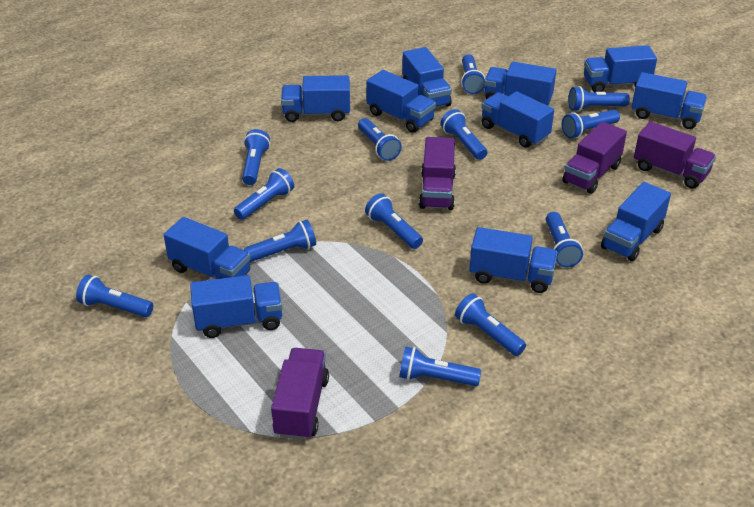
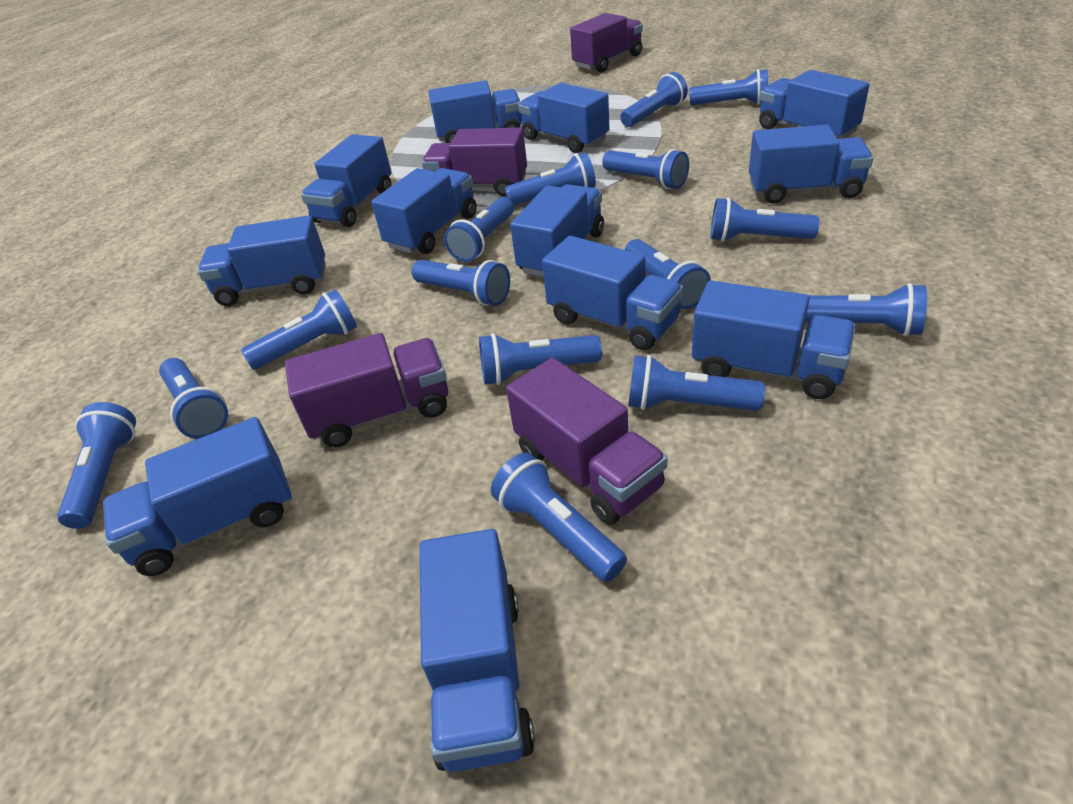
blue flashlight: [76,275,153,317] [234,168,294,220] [242,129,270,185] [244,220,316,262] [358,118,402,161] [365,194,423,249] [399,346,481,386] [441,109,487,160] [455,294,526,356] [461,54,485,94] [546,212,583,267] [562,110,620,138] [568,86,630,112] = 13 -> [57,402,136,529] [159,358,228,439] [241,289,357,370] [412,260,510,306] [444,197,514,262] [479,333,602,385] [491,453,627,582] [504,152,596,205] [602,149,689,189] [620,72,688,127] [625,239,711,309] [628,355,765,411] [689,69,768,105] [711,197,820,242] [805,283,927,336] = 15
blue truck: [164,217,251,279] [190,275,282,338] [281,75,350,122] [366,70,436,133] [402,47,452,108] [469,227,557,293] [481,91,554,148] [484,62,556,106] [584,45,657,92] [601,182,671,261] [632,72,707,129] = 11 -> [103,417,292,576] [198,215,326,306] [301,134,392,227] [371,168,477,254] [420,529,535,772] [429,80,522,143] [510,184,604,277] [518,83,609,153] [542,236,684,350] [692,280,856,399] [749,125,873,204] [759,70,870,139] = 12

